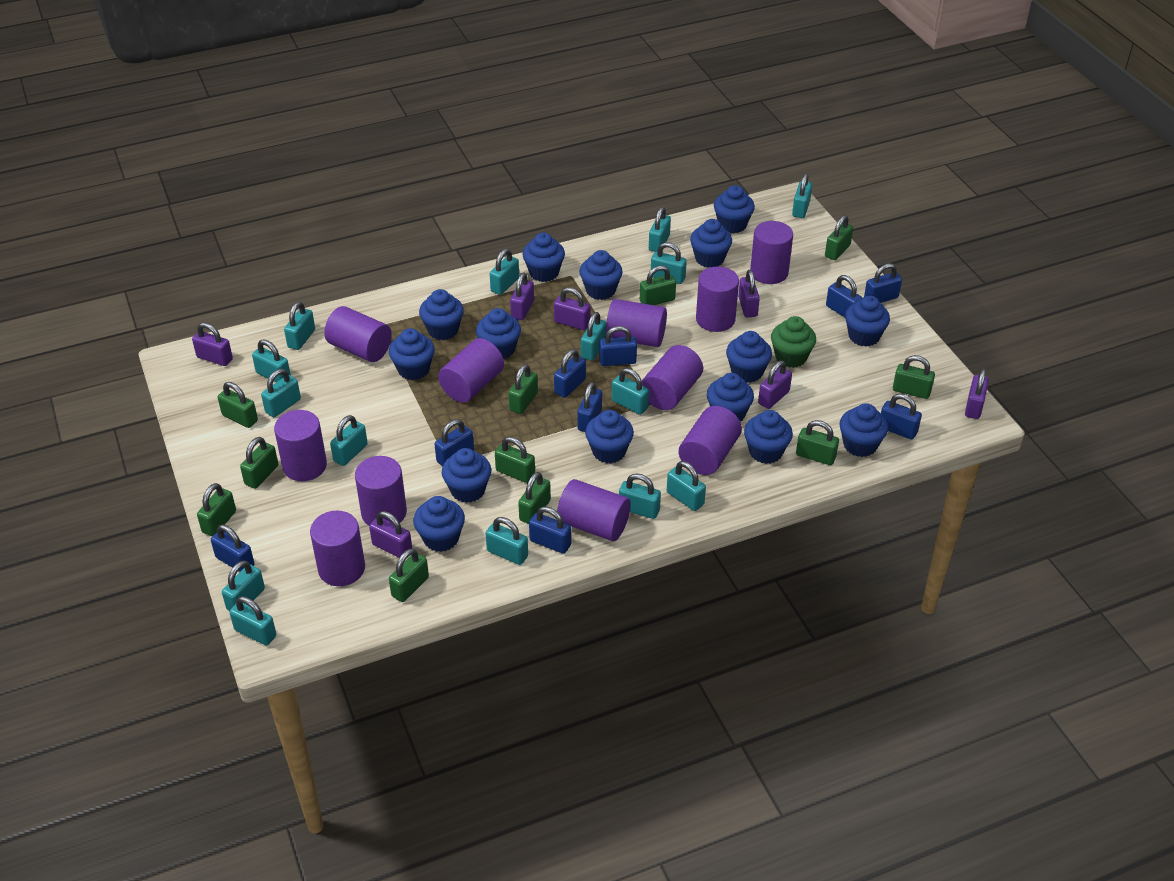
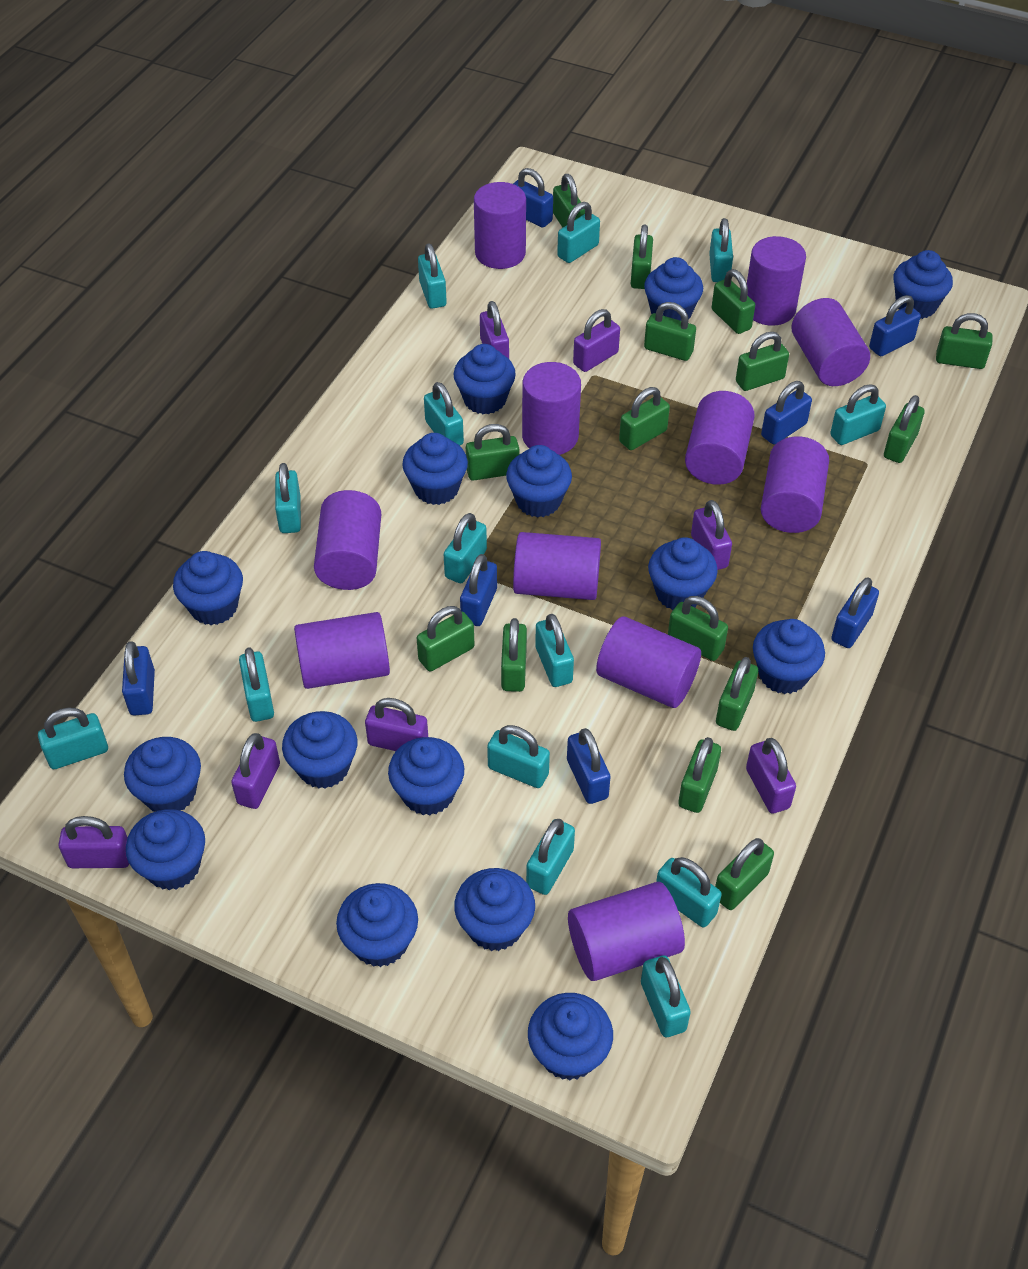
blue padlock: [211,525,255,572] [435,419,474,467] [529,506,571,554] [554,349,586,398] [577,382,602,432] [599,326,637,366] [826,275,862,317] [864,263,902,303] [881,394,922,440] = 9 -> [122,641,155,716] [460,554,497,626] [513,168,553,228] [567,728,611,804] [761,381,812,445] [831,577,879,648] [869,295,921,356] = 7
green cupcake: [771,316,816,368] = 1 -> none = 0
green padlock: [197,483,236,536] [218,382,258,428] [240,437,278,489] [389,548,429,602] [495,437,535,483] [508,364,538,414] [518,472,551,524] [640,265,676,305] [796,420,839,465] [825,215,853,260] [893,355,935,399] = 11 -> [417,606,475,671] [466,424,519,481] [501,618,527,692] [553,174,585,228] [619,387,670,450] [631,225,653,289] [644,302,696,361] [668,596,728,661] [678,737,721,813] [712,269,755,334] [715,838,774,910] [716,657,758,731] [736,332,789,391] [884,395,925,463] [936,313,993,369] = 15
turquoise padlock: [222,560,265,611] [229,596,276,646] [252,339,291,382] [261,369,301,417] [284,301,315,350] [330,415,368,466] [486,517,528,565] [490,249,519,295] [581,312,606,361] [612,368,649,415] [619,473,661,519] [649,207,671,252] [651,242,687,284] [667,461,706,511] [792,173,812,218] = 15 -> [38,707,108,769] [239,647,274,722] [275,463,301,533] [418,243,447,309] [424,382,464,446] [444,513,487,583] [487,725,550,788] [526,819,575,895] [535,614,574,687] [557,202,600,263] [641,955,691,1037] [656,857,722,927] [709,218,733,282] [830,384,886,445] = 14

